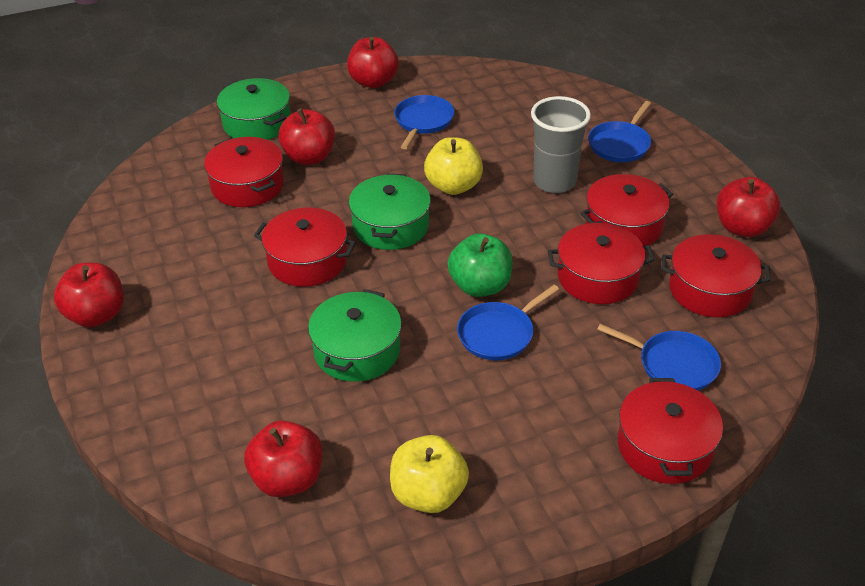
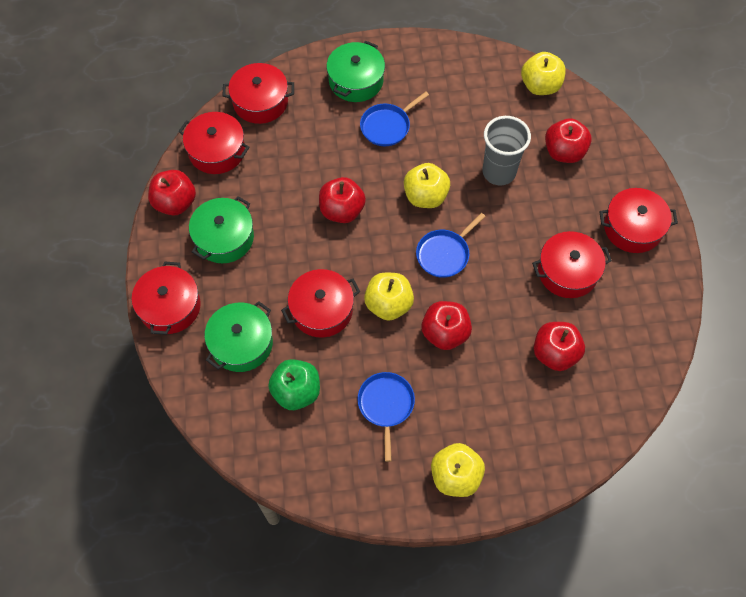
blue pan: [394,95,454,149] [457,285,559,361] [588,101,651,162] [597,324,721,391] = 4 -> [357,372,415,462] [360,92,429,146] [416,213,486,278] = 3
yellow apple: [390,435,469,513] [424,137,483,195] = 2 -> [364,273,414,321] [404,163,450,208] [431,443,485,497] [521,52,566,95] = 4

